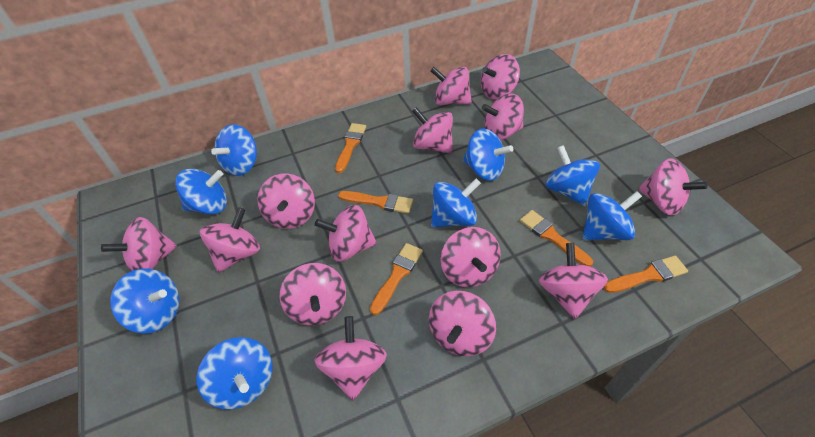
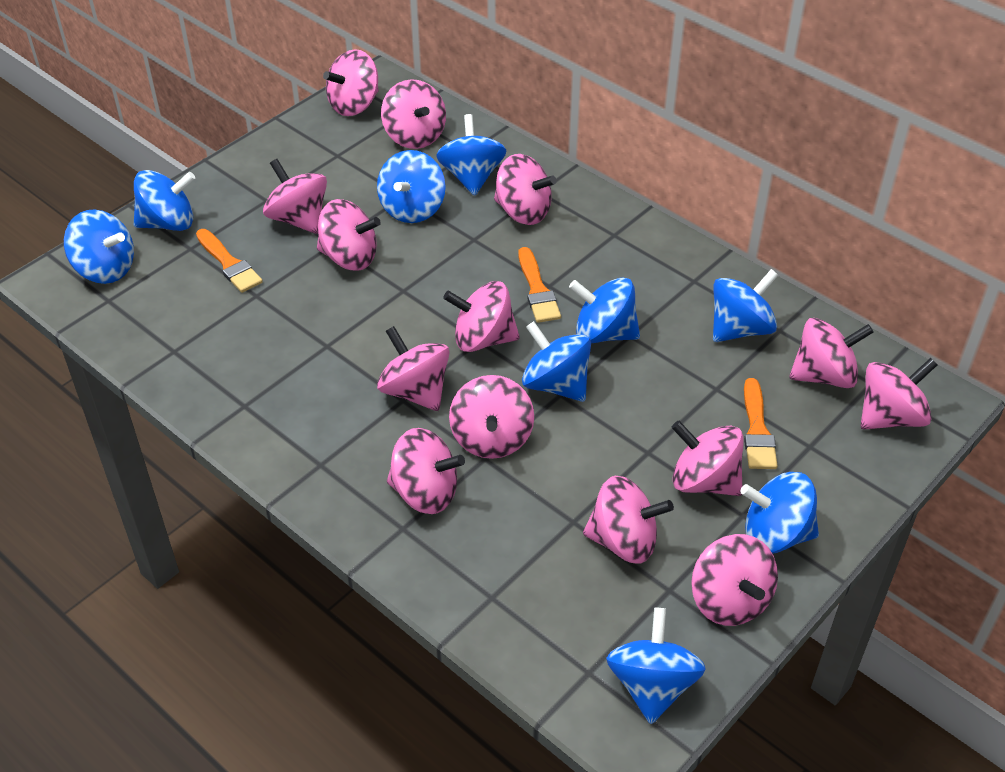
blue spinning top: [110,268,179,334] [175,168,227,215] [197,337,273,410] [211,124,257,176] [431,179,481,228] [463,128,513,181] [545,145,600,206] [583,191,642,240] = 8 -> [64,209,134,284] [134,170,195,231] [377,150,446,223] [436,114,506,196] [522,321,591,402] [569,278,640,343] [606,607,706,724] [713,269,778,342] [740,472,819,554] = 9
orange brush: [335,123,366,173] [338,191,413,214] [370,243,423,315] [520,210,593,267] [604,256,688,293] = 5 -> [196,229,263,293] [518,247,561,323] [744,378,778,469] = 3

